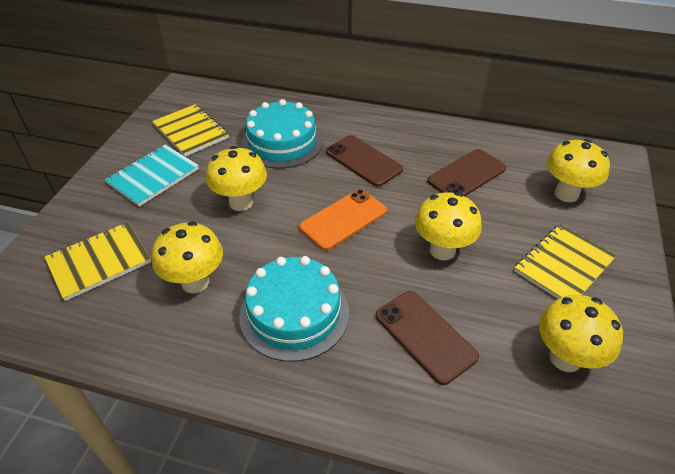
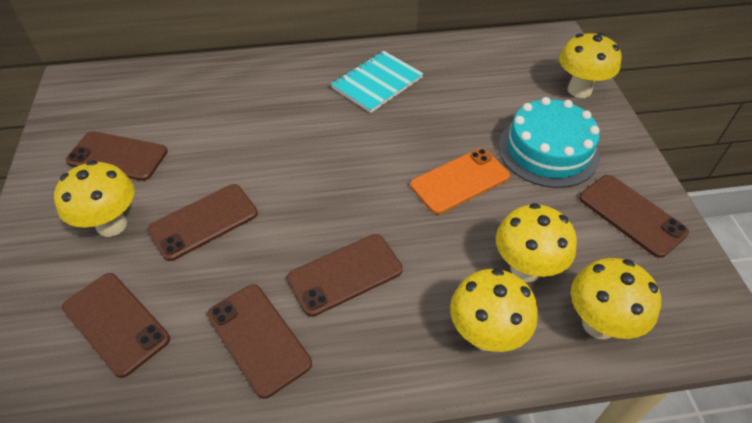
brown phone: [326,135,403,187] [376,291,479,385] [427,149,506,196] = 3 -> [62,273,170,378] [66,131,168,181] [147,184,258,261] [207,284,312,399] [287,234,403,317] [579,175,689,258] = 6
turquoise cake: [239,256,349,362] [241,99,323,169] = 2 -> [499,97,600,188] = 1
yellow notebook: [45,222,151,301] [152,104,229,157] [514,224,617,299] = 3 -> none = 0

